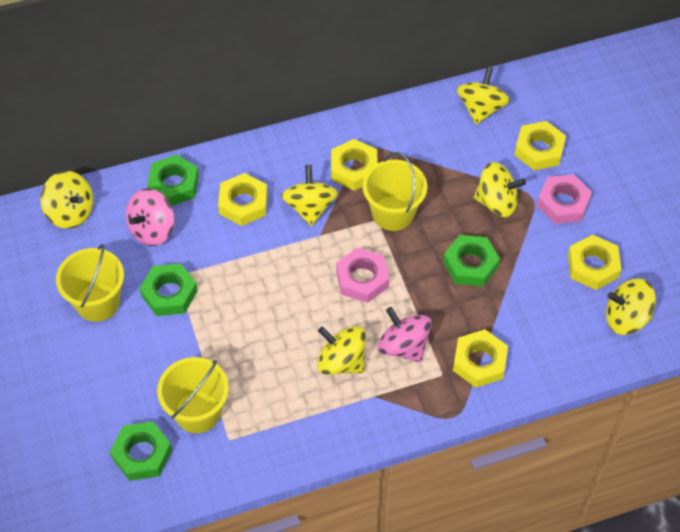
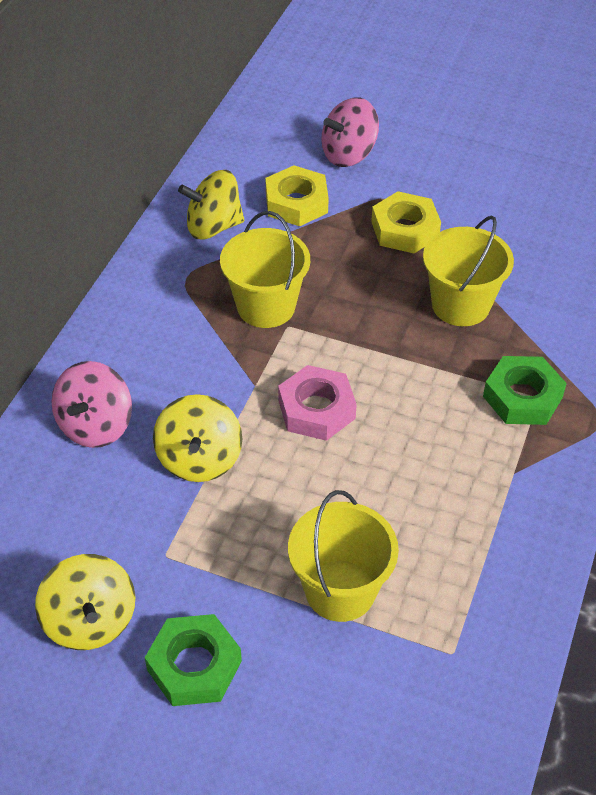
green nut: [110,421,172,481] [139,263,198,316] [147,154,199,206] [443,235,500,286] = 4 -> [145,614,242,706] [483,356,567,425] = 2
pink nut: [336,247,389,303] [537,174,592,224] = 2 -> [278,365,357,441] = 1
yellow nut: [218,173,268,226] [331,139,377,191] [453,329,508,388] [514,121,566,170] [568,235,622,290] = 5 -> [266,165,329,226] [371,191,441,253] = 2
yellow spinning top: [40,171,93,229] [281,165,338,226] [317,326,366,375] [457,67,510,125] [474,162,526,217] [606,278,656,335] = 6 -> [35,554,135,650] [153,394,242,482] [178,170,244,240] = 3

